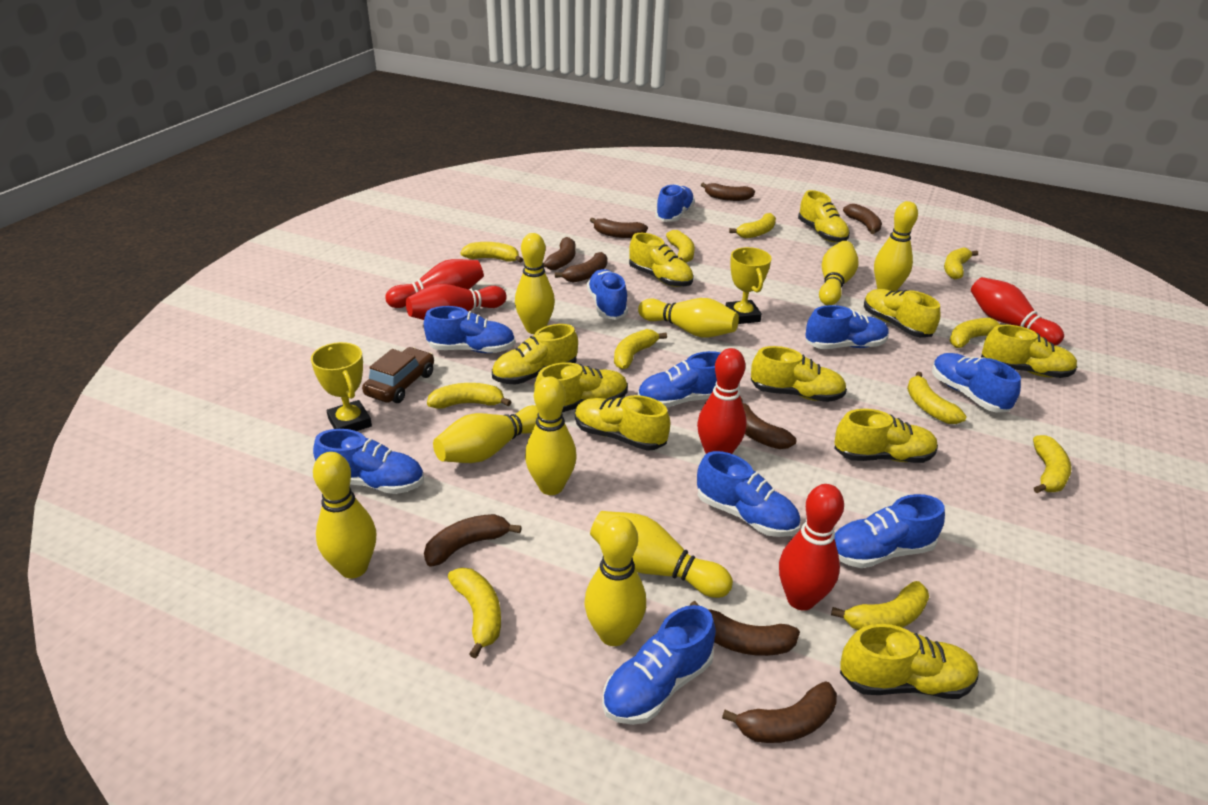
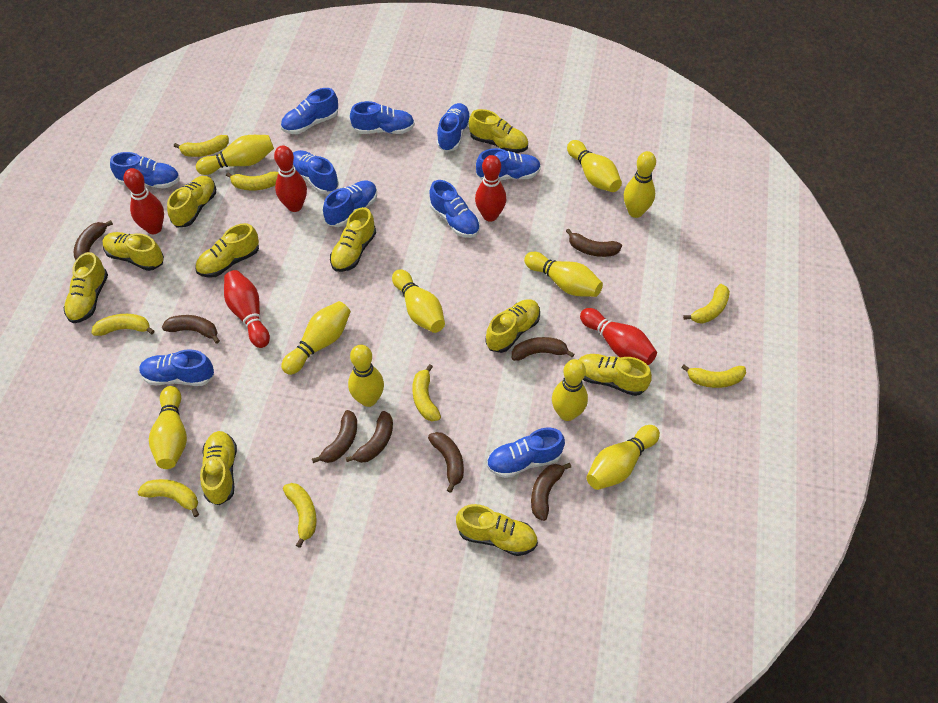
brown banana: [424,514,522,567] [543,237,576,270] [555,252,607,283] [590,218,648,238] [690,601,800,656] [701,183,755,201] [722,681,837,743] [741,398,796,449] [843,204,882,234] = 9 -> [74,220,113,260] [162,315,220,344] [312,410,357,463] [345,411,393,463] [428,432,464,493] [512,337,574,361] [531,463,571,521] [566,228,622,257] = 8
brown car: [362,347,434,403] = 1 -> none = 0
yellow banana: [427,383,511,409] [448,568,501,659] [460,242,523,263] [614,329,667,370] [666,230,695,263] [729,213,776,239] [831,581,929,630] [907,371,966,424] [944,247,978,279] [949,318,1000,348] [1033,435,1071,493] = 11 -> [91,314,154,336] [138,479,199,517] [174,135,229,157] [226,171,279,190] [283,483,317,548] [412,364,441,421] [682,365,746,388] [683,284,730,324] = 8
yellow bowling pin: [313,452,376,578] [433,405,538,463] [515,233,555,334] [525,377,577,495] [584,516,646,646] [590,511,733,598] [638,298,739,338] [819,241,858,305] [874,201,918,291] = 9 -> [149,386,187,469] [196,135,274,175] [281,301,351,375] [348,345,384,407] [392,269,445,333] [524,252,603,297] [552,359,588,421] [567,140,622,192] [586,425,660,490] [624,151,656,218] = 10
yellow trophy: [311,342,372,431] [726,247,772,324] = 2 -> none = 0

